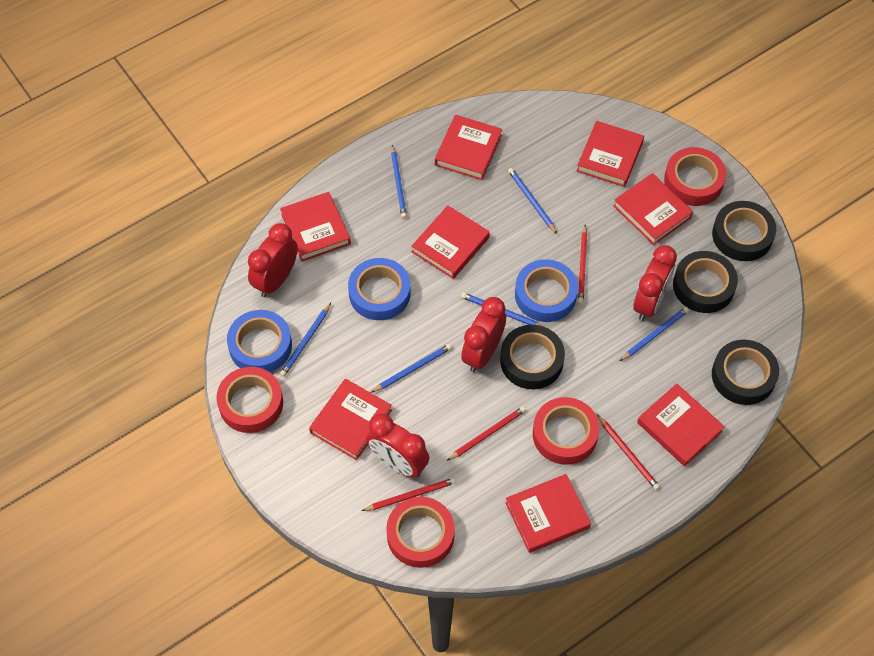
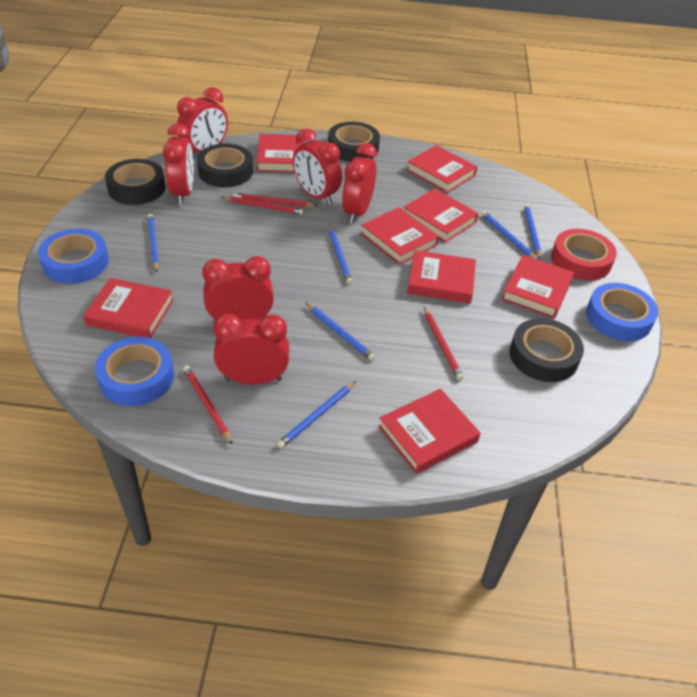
red clock: [248,223,298,297] [366,413,429,477] [461,297,506,372] [633,245,677,321] = 4 -> [163,123,194,205] [177,87,228,155] [202,256,274,322] [213,313,289,385] [293,129,342,205] [342,143,377,223] = 6
red tape: [216,367,283,433] [386,497,455,568] [533,397,599,465] [664,147,726,206] = 4 -> [551,229,617,280] = 1

